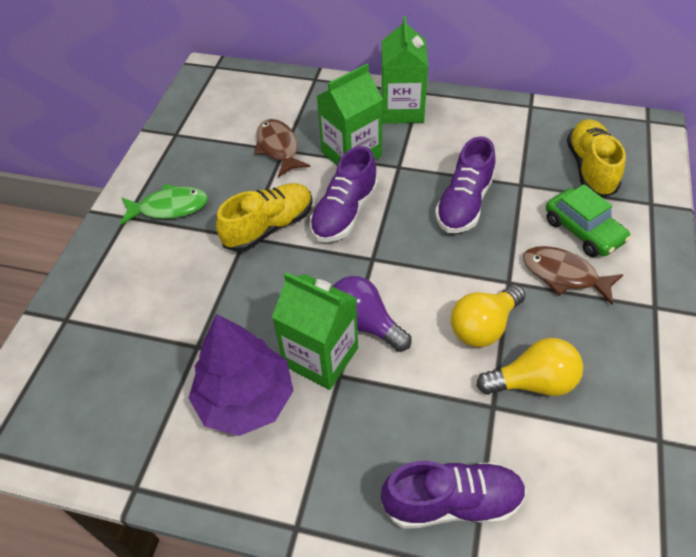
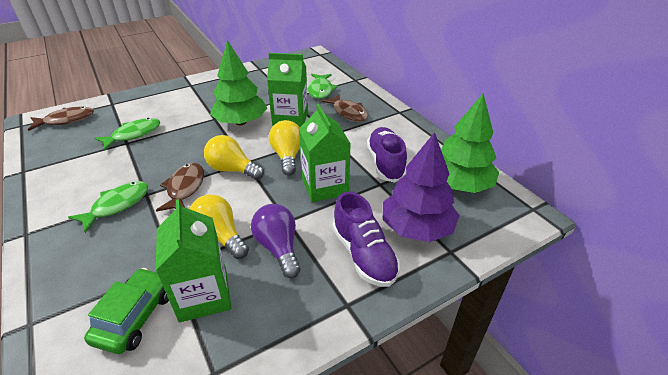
brown fish: [254,119,310,177] [523,246,624,305] = 2 -> [28,107,94,131] [156,163,204,212] [321,94,368,122] = 3
green fish: [120,184,208,225] = 1 -> [68,181,149,233] [94,118,160,150] [308,74,338,99] = 3
green tree: none = 0 -> [210,40,267,125] [441,94,499,193] = 2
purple shoe: [310,146,378,242] [381,461,526,529] [435,136,495,233] = 3 -> [333,192,400,287] [367,127,407,183] = 2
yellow light bulb: [451,285,526,347] [477,338,583,396] = 2 -> [190,194,249,259] [204,135,264,180] [269,120,300,176] = 3
yellow shoe: [216,183,313,252] [567,119,626,198] = 2 -> none = 0

